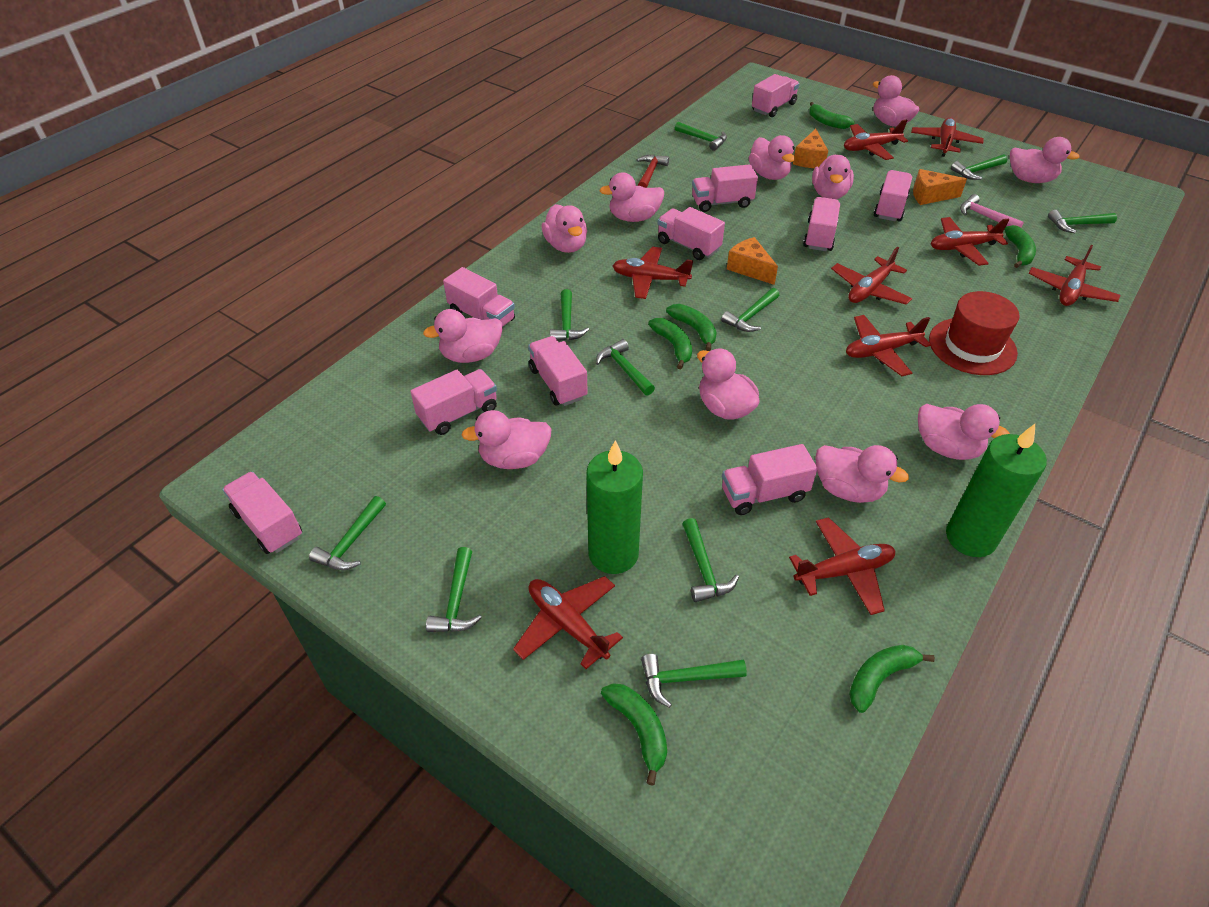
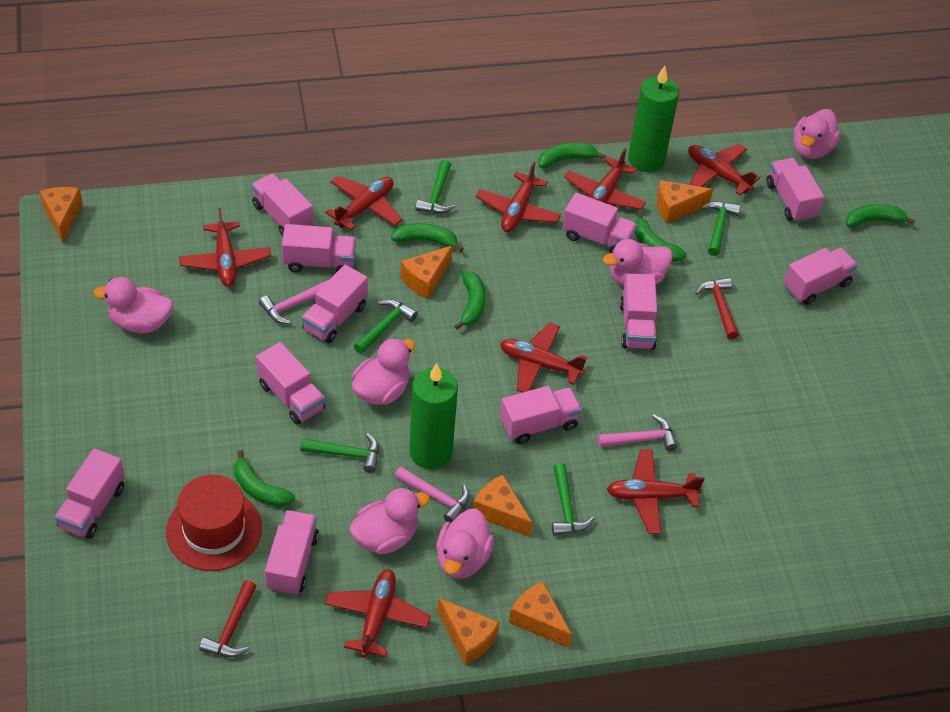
green hammer: [309,496,386,570] [426,547,482,632] [550,289,589,341] [596,339,655,396] [641,654,747,708] [675,122,727,151] [683,518,739,602] [721,288,779,332] [951,154,1007,180] [1048,210,1117,233] = 10 -> [300,433,379,473] [354,299,418,354] [415,160,455,214] [552,463,594,536] [701,201,741,256] = 5
orange cheese: [727,237,778,285] [793,128,828,168] [913,169,967,205] = 3 -> [39,187,83,243] [401,246,452,299] [437,598,499,665] [473,475,532,537] [509,581,572,648] [657,180,713,224] = 6
pink duck: [423,309,502,363] [461,410,552,469] [541,204,587,253] [600,173,664,222] [697,348,760,419] [749,135,795,180] [812,155,854,199] [815,445,909,503] [873,75,919,127] [918,404,1010,460] [1010,137,1079,183] = 11 -> [93,277,173,334] [349,488,430,555] [352,338,415,405] [436,509,494,579] [603,239,673,286] [793,109,841,159] = 6
pink hammer: [960,194,1024,228] = 1 -> [259,280,329,324] [394,466,470,523] [598,415,678,451] = 3
pink truck: [222,471,302,554] [410,369,497,435] [443,267,515,327] [528,336,588,406] [658,207,725,260] [692,164,758,212] [722,444,818,515] [752,74,800,117] [803,197,840,251] [874,170,912,222] = 10 -> [55,448,125,539] [251,174,313,236] [256,342,325,424] [265,510,319,595] [282,224,356,273] [302,265,368,343] [500,386,582,444] [562,193,637,253] [620,273,657,350] [766,158,824,222] [784,248,858,305] = 11
red hammer: [637,155,669,188] = 1 -> [199,580,257,657] [695,278,739,339] = 2
red plane: [513,576,623,669] [612,247,693,299] [789,517,895,615] [831,247,912,305] [844,119,908,160] [846,315,931,376] [911,118,984,157] [931,217,1009,266] [1028,245,1121,306] = 9 -> [179,208,271,287] [325,176,402,230] [325,569,431,658] [476,161,561,232] [500,322,587,393] [564,148,646,210] [607,449,705,534] [688,144,760,195] = 8

